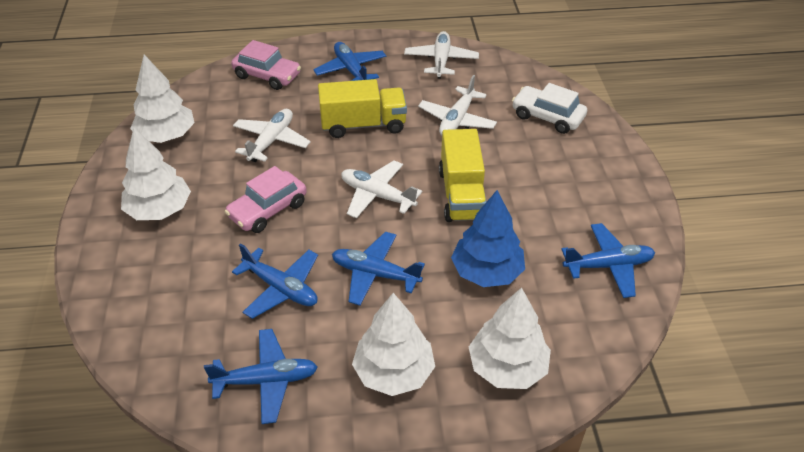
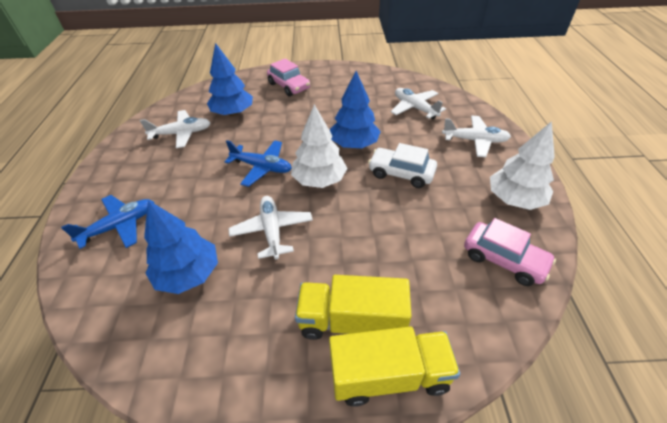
blue plane: [204,329,318,424] [232,243,318,319] [313,42,386,81] [332,232,425,306] [561,223,655,298] = 5 -> [61,195,154,249] [225,140,292,187] = 2
blue tree: [451,190,525,287] = 1 -> [144,200,218,294] [207,43,253,116] [330,71,381,148] = 3
white tree: [121,128,191,220] [130,55,194,143] [352,293,435,396] [469,288,551,389] = 4 -> [291,104,348,188] [490,121,555,210] = 2

